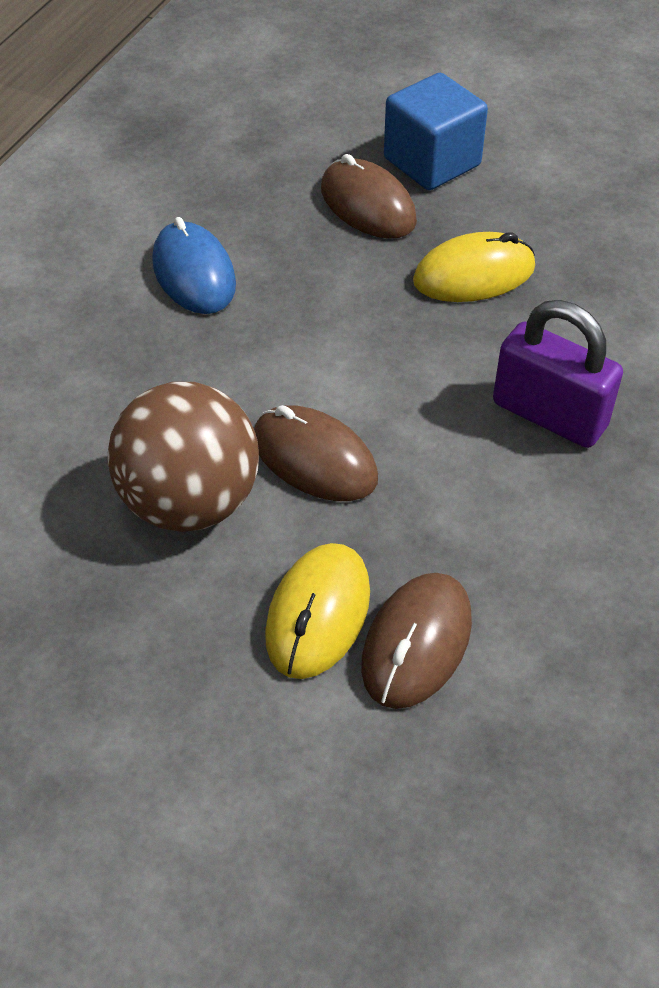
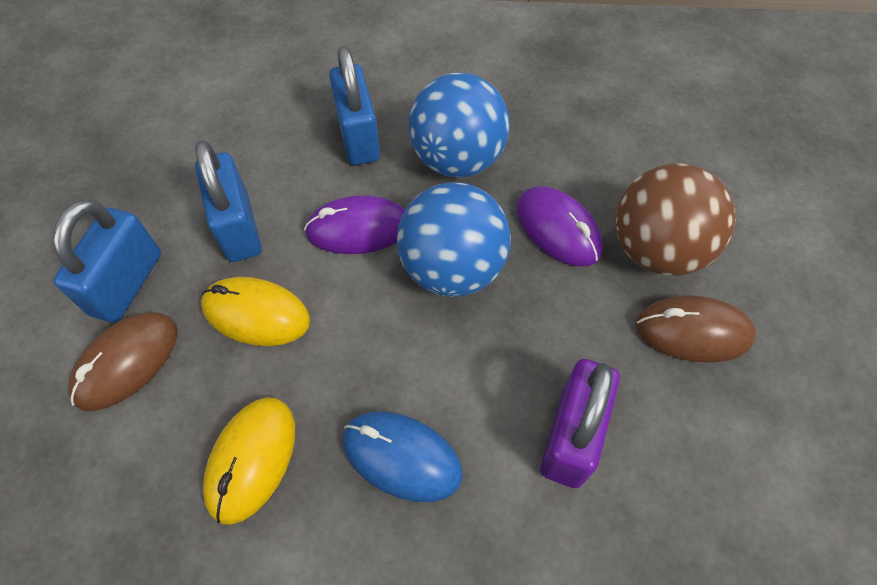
blue ball: none = 0 -> [397,182,511,297] [409,73,510,178] = 2
blue cube: [384,73,488,190] = 1 -> none = 0
blue padlock: none = 0 -> [52,199,161,323] [195,140,262,262] [329,46,380,165] = 3
brown mouse: [254,405,378,501] [321,154,417,239] [361,573,472,709] = 3 -> [68,312,178,411] [636,295,756,363] = 2
purple mouse: none = 0 -> [304,195,405,254] [516,186,603,266] = 2

